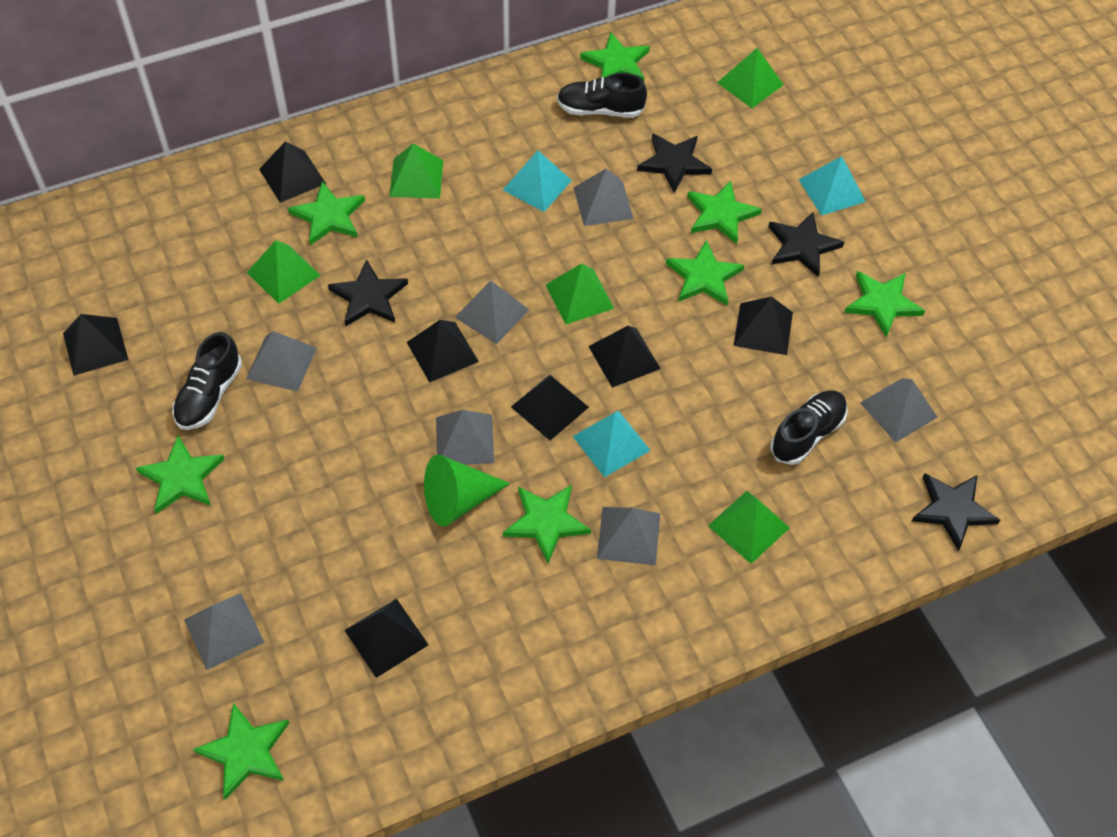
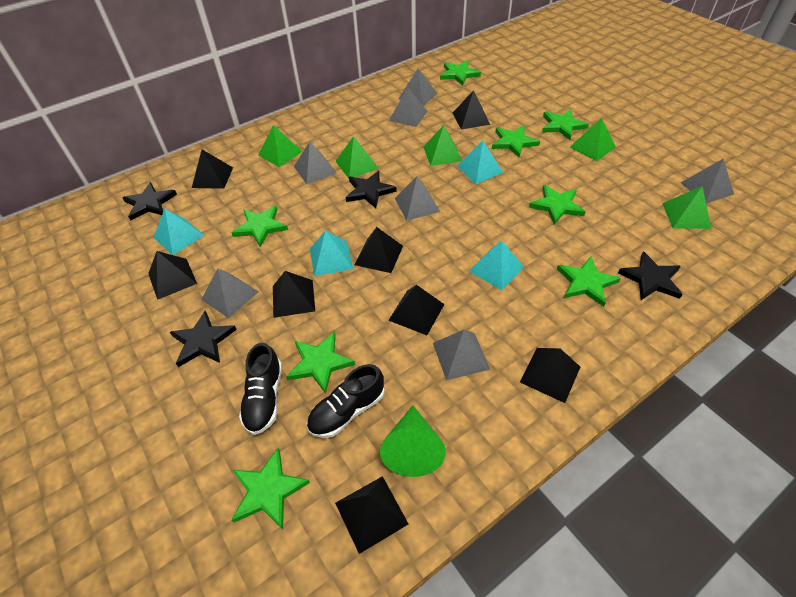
black pyramid: [63,314,128,376] [259,141,326,203] [344,599,429,678] [407,320,479,383] [511,374,589,441] [588,326,661,388] [734,296,793,355] = 7 -> [148,251,197,300] [192,150,233,189] [273,271,315,318] [335,476,408,554] [355,227,403,273] [388,285,445,335] [453,90,490,129] [520,348,580,403] = 8
black shoe: [172,332,242,430] [557,73,647,118] [770,390,848,465] = 3 -> [239,343,282,435] [306,364,385,438] = 2
turquoise pyramid: [503,151,572,212] [573,410,651,477] [799,156,866,216] = 3 -> [153,209,205,255] [310,230,353,276] [457,141,503,184] [469,240,524,290] = 4

